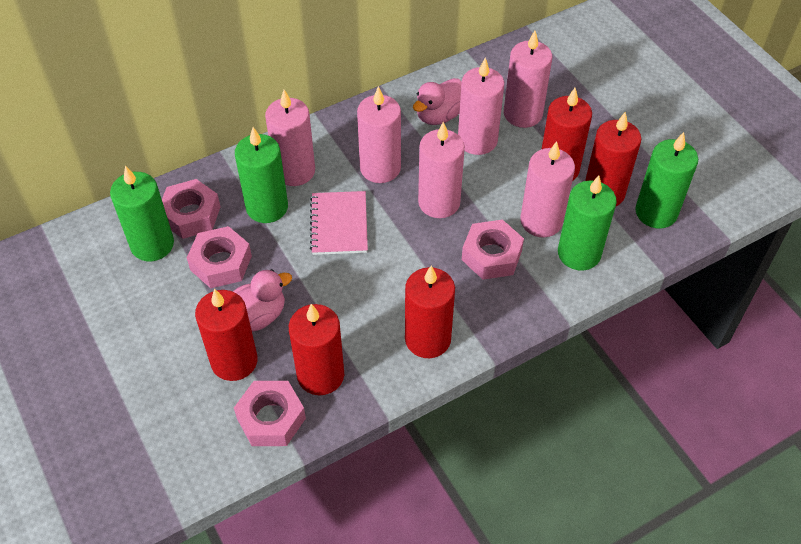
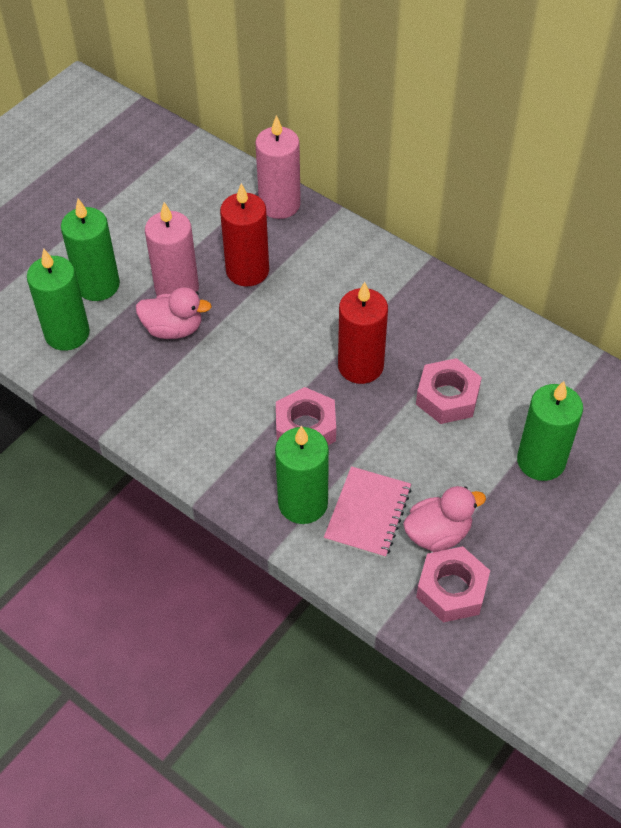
pink candle: [265,90,315,186] [357,86,401,183] [418,122,465,218] [458,57,504,155] [504,31,552,128] [520,141,575,237] = 6 -> [145,202,199,296] [255,115,301,219] = 2
pink nut: [162,179,220,239] [187,226,252,288] [234,381,306,446] [462,219,524,280] = 4 -> [276,387,336,445] [416,358,482,424] [416,546,490,622] = 3
red candle: [195,289,258,381] [289,304,344,395] [405,266,455,358] [542,88,592,180] [585,112,641,206] = 5 -> [220,183,269,286] [338,282,388,384] = 2

